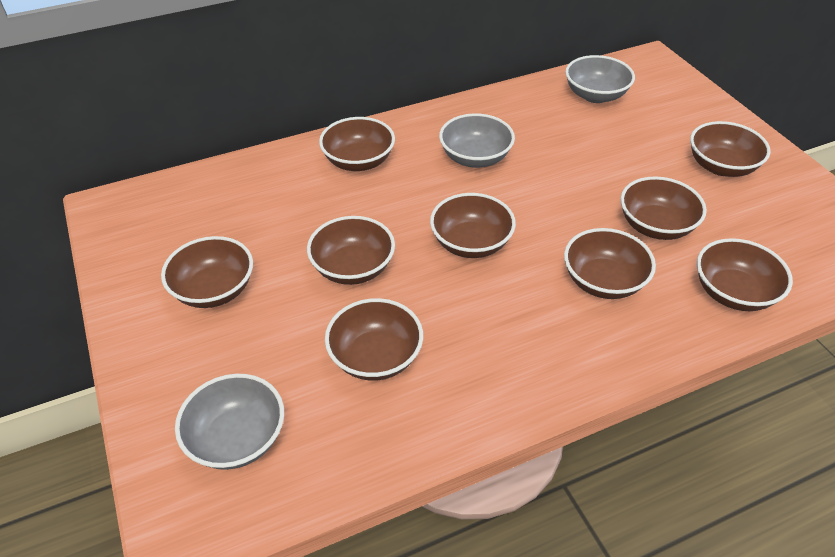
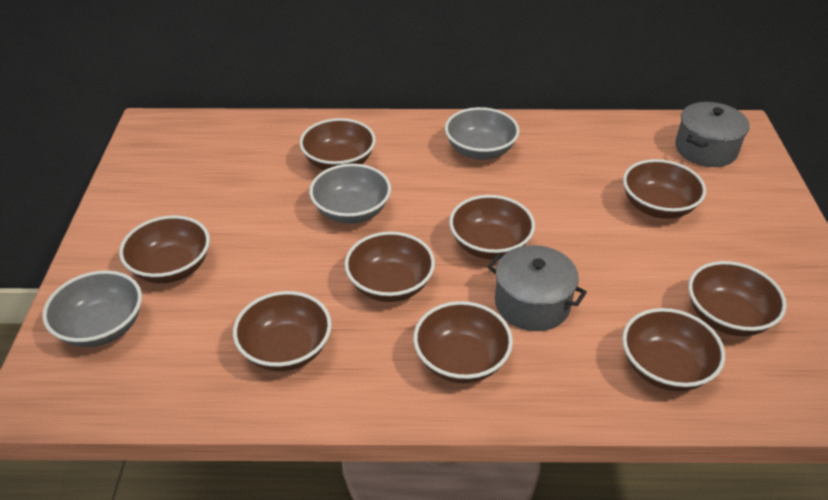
grey pot: none = 0 -> [487,245,587,331] [675,102,750,167] = 2

